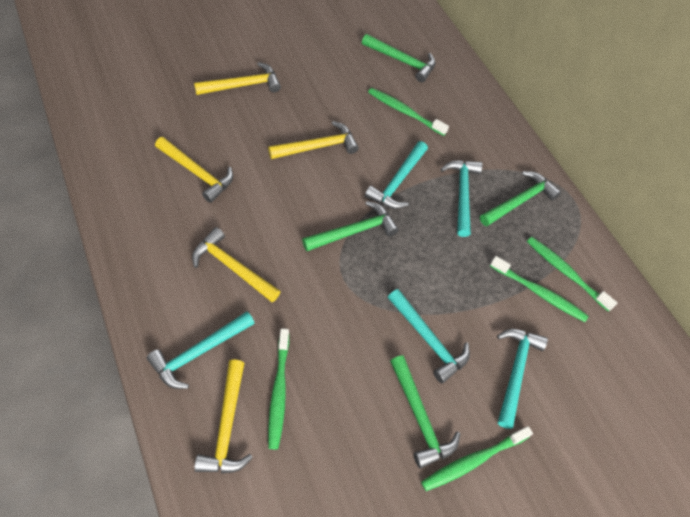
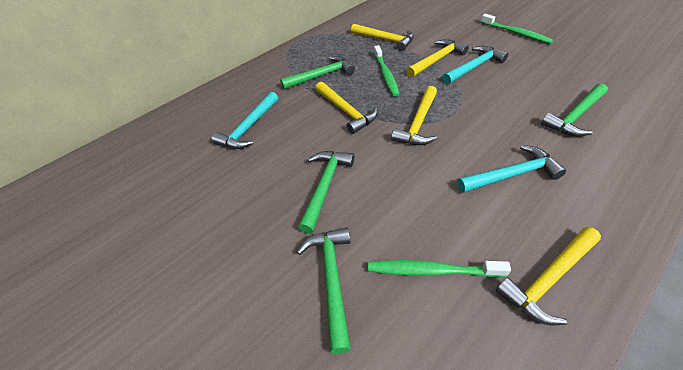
green toothbrush: [268,328,289,449] [368,88,449,136] [421,426,533,491] [490,256,589,322] [527,237,617,312] = 5 -> [368,260,511,277] [374,45,400,97] [481,14,553,44] = 3
turquoise hammer: [147,312,255,389] [365,141,428,209] [388,289,470,383] [440,160,482,237] [497,329,548,429] = 5 -> [211,92,278,149] [442,46,508,84] [457,145,566,193] = 3

